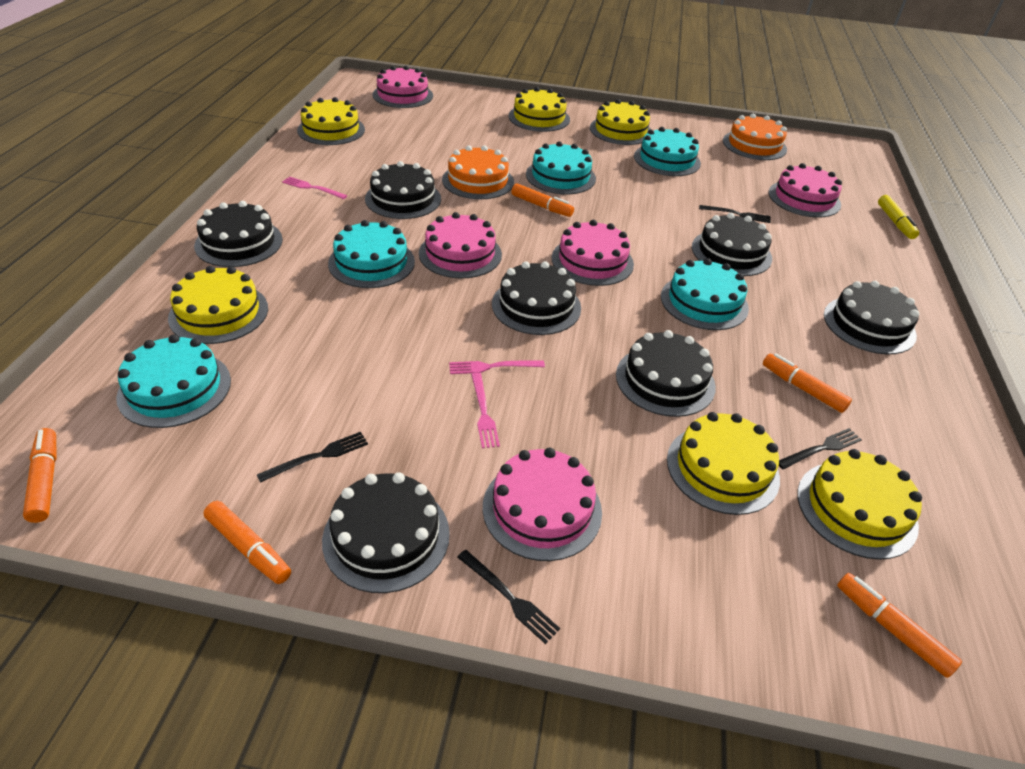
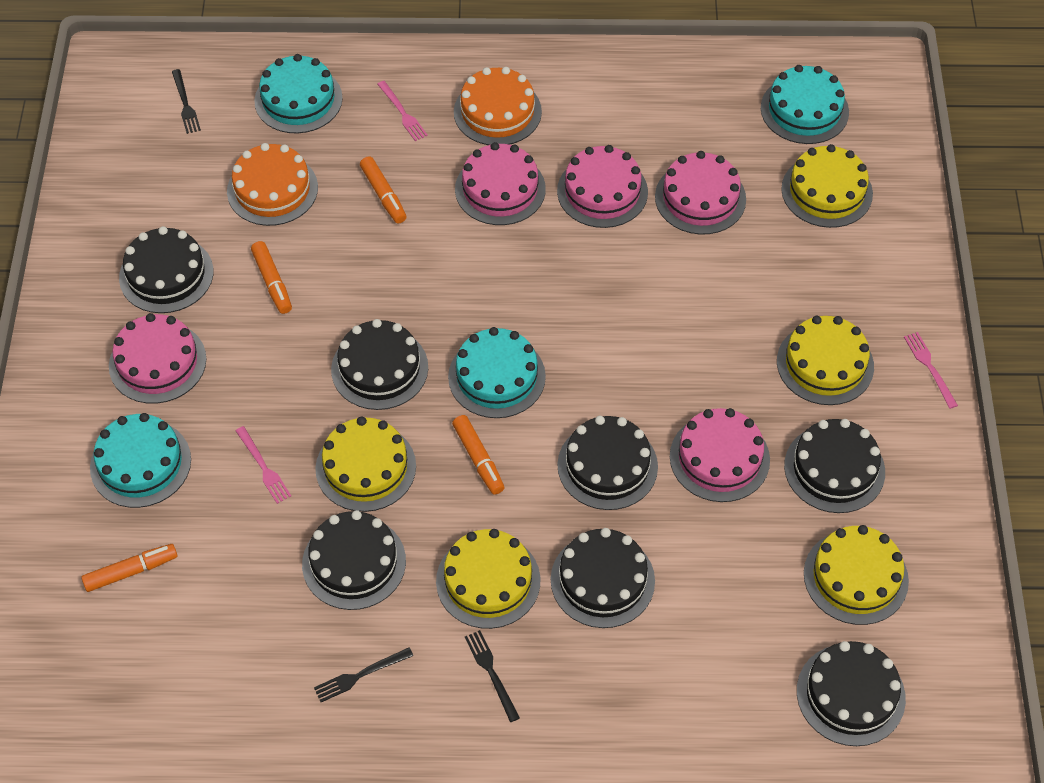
black fork: [257,432,368,483] [457,550,560,644] [699,205,771,223] [779,428,862,469] = 4 -> [172,69,201,134] [314,648,413,702] [465,630,520,722] = 3
orange marker: [23,428,57,523] [203,501,291,584] [511,183,574,217] [763,353,852,413] [837,573,962,678] = 5 -> [81,544,178,592] [251,241,292,314] [360,156,407,223] [452,415,505,495] = 4
turquoise cake: [116,335,231,428] [328,220,415,288] [526,141,596,194] [634,127,701,176] [661,258,749,330] = 5 -> [90,413,191,508] [254,54,343,134] [448,327,546,418] [761,65,849,144] = 4
yellow cake: [168,266,268,344] [297,97,365,145] [509,87,570,132] [590,99,651,145] [667,412,780,515] [797,449,922,560] = 6 -> [316,417,416,512] [436,529,540,629] [777,316,874,405] [781,144,873,228] [804,525,909,625] = 5
yellow marker: [878,195,919,239] = 1 -> none = 0

